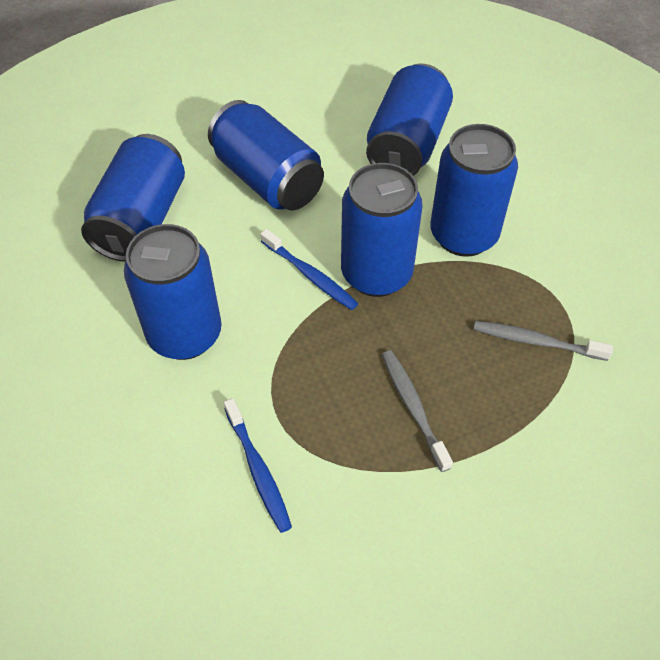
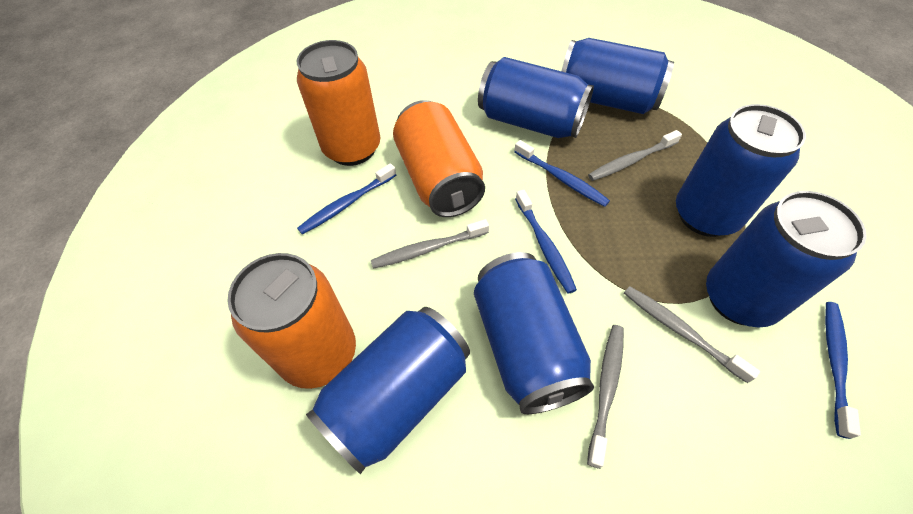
blue toothbrush: [224,398,292,533] [260,229,358,310] = 2 -> [297,163,396,235] [514,140,610,207] [515,190,577,294] [825,302,861,439] = 4
grey toothbrush: [382,350,453,472] [474,321,613,361] = 2 -> [371,219,489,269] [587,325,624,469] [588,130,682,181] [624,286,760,383] = 4
orange can: none = 0 -> [227,253,356,389] [297,40,380,166] [393,100,485,217] = 3

